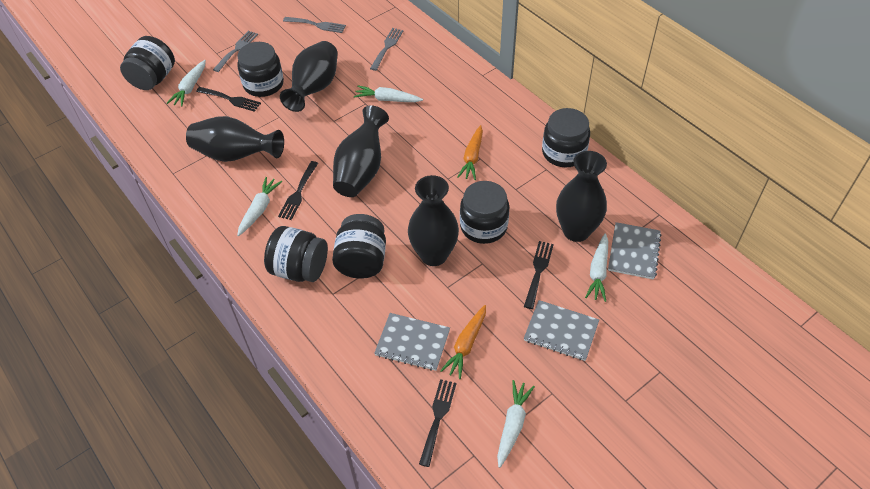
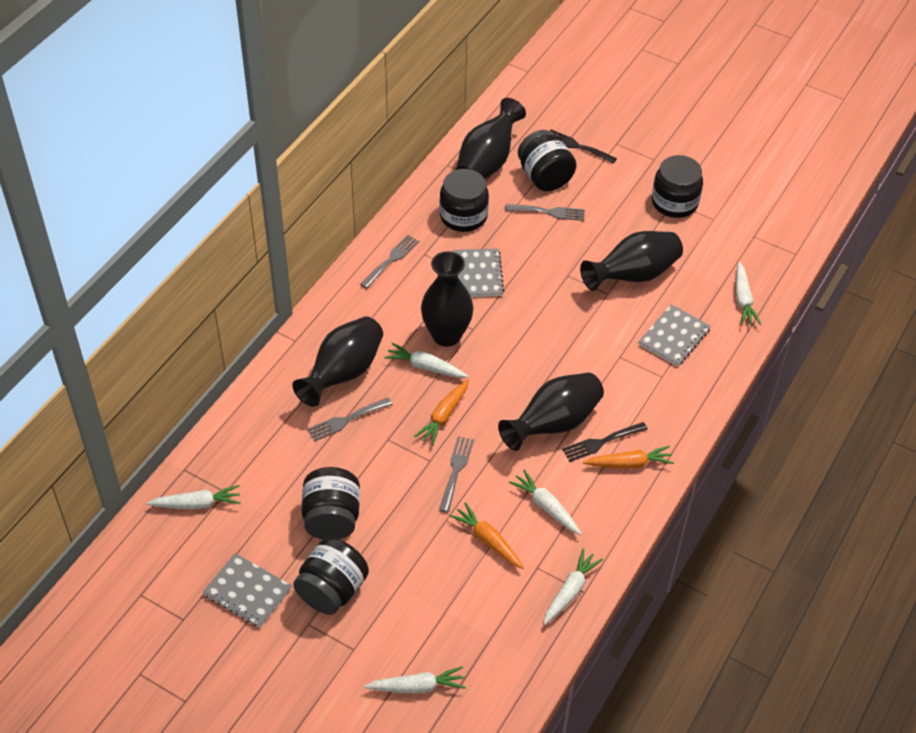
black fork: [196,87,261,112] [278,161,318,220] [419,379,457,467] [524,241,554,309] = 4 -> [550,129,617,164] [562,422,648,462] = 2
black jar: [120,36,175,90] [237,42,284,97] [264,226,328,282] [332,214,386,279] [460,181,509,244] [542,108,590,167] = 6 -> [293,538,369,615] [302,467,360,539] [439,169,489,232] [518,130,577,191] [652,155,703,218] = 5
grey fork: [213,31,258,72] [283,17,346,33] [370,28,403,71] = 3 -> [307,397,393,442] [360,235,419,289] [439,436,474,512] [505,204,585,221] = 4
orange carrot: [440,305,486,379] [457,125,483,180] = 2 -> [414,379,469,446] [450,502,524,569] [583,446,674,469] = 3
white carrot: [167,60,206,107] [237,177,282,236] [354,86,423,102] [497,380,535,468] [585,233,608,302] = 5 -> [147,485,241,510] [364,666,466,694] [384,343,468,378] [509,469,582,535] [543,548,603,625] [735,262,761,325] = 6

